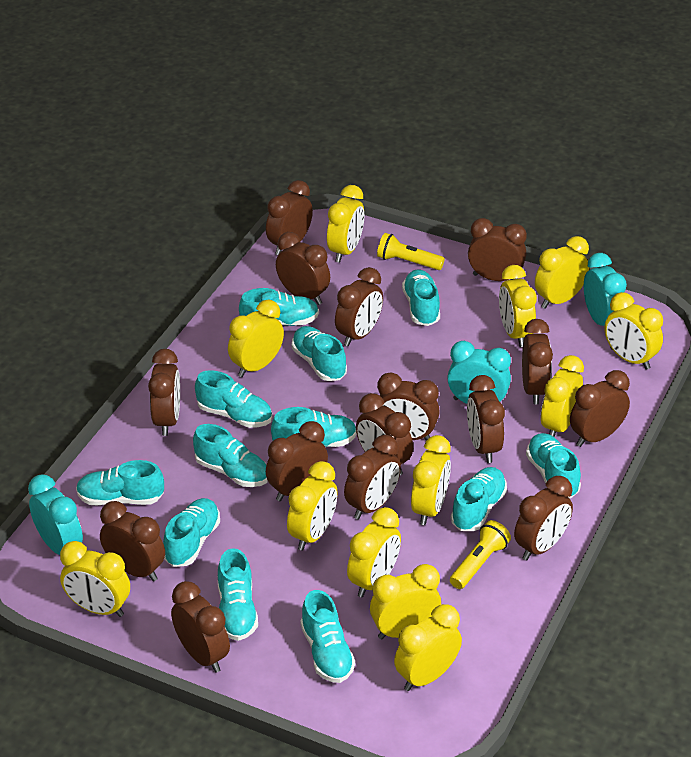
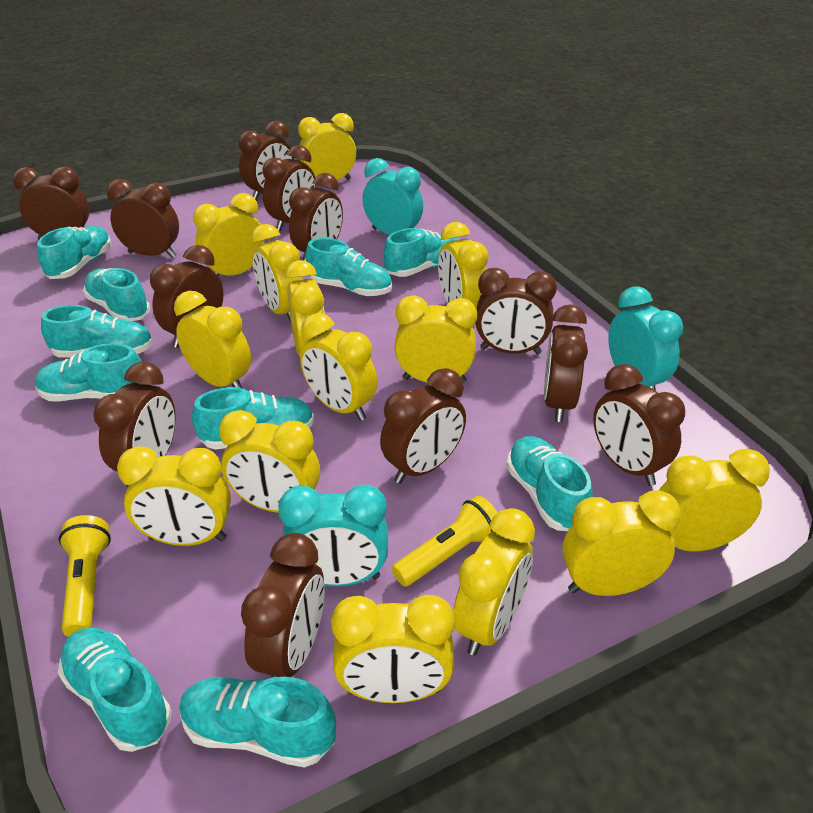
brown clock: [100,501,165,581] [148,349,180,436] [171,581,230,673] [266,180,313,255] [266,421,328,501] [276,232,330,305] [335,267,383,347] [344,435,401,520] [356,393,413,475] [377,372,440,440] [467,375,505,463] [468,218,527,281] [514,476,573,560] [522,319,553,404] [570,370,630,447] = 15 -> [13,167,89,239] [93,362,176,487] [107,179,179,258] [150,245,224,348] [239,121,294,201] [241,533,325,678] [262,145,316,231] [289,173,343,261] [380,368,466,484] [475,268,557,355] [544,305,588,422] [593,364,685,486] = 12
turquoise shoe: [76,460,164,505] [163,498,220,567] [193,424,268,487] [195,370,272,428] [218,548,258,641] [239,288,319,326] [271,407,357,447] [292,326,347,381] [300,590,355,683] [402,269,440,326] [451,467,507,531] [526,433,581,498] = 12 -> [35,343,142,401] [37,226,111,279] [41,305,153,357] [58,628,171,752] [83,268,150,321] [179,677,336,768] [192,387,314,450] [305,238,392,296] [384,228,459,277] [506,436,593,531] = 10
yellow clock: [60,541,130,617] [228,300,284,377] [287,461,338,551] [327,185,364,263] [347,507,401,597] [370,564,441,639] [394,604,462,691] [411,435,451,525] [499,265,537,347] [535,236,589,309] [541,355,584,437] [604,292,663,370] = 12 -> [117,446,231,546] [174,291,251,388] [193,193,265,276] [219,410,320,513] [251,224,303,323] [285,260,325,357] [298,113,356,180] [300,313,377,421] [331,595,455,703] [394,295,477,383] [438,222,489,309] [453,508,535,655] [562,490,681,596] [659,448,770,552] = 14

